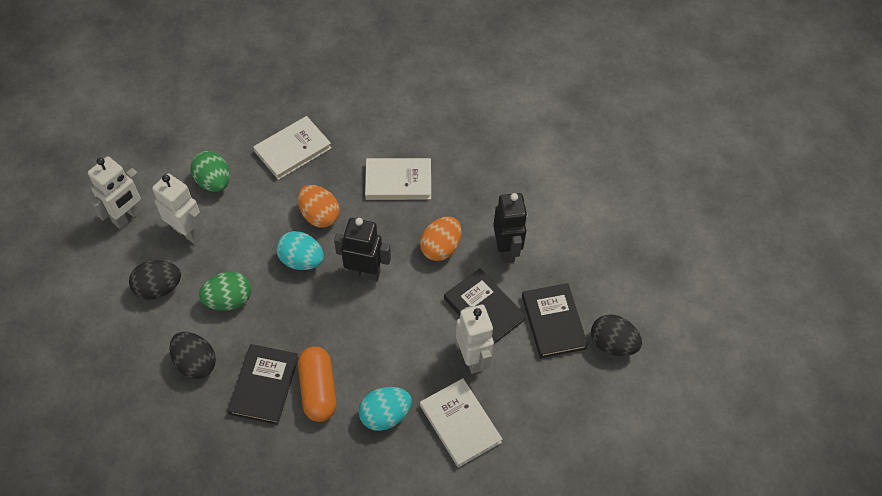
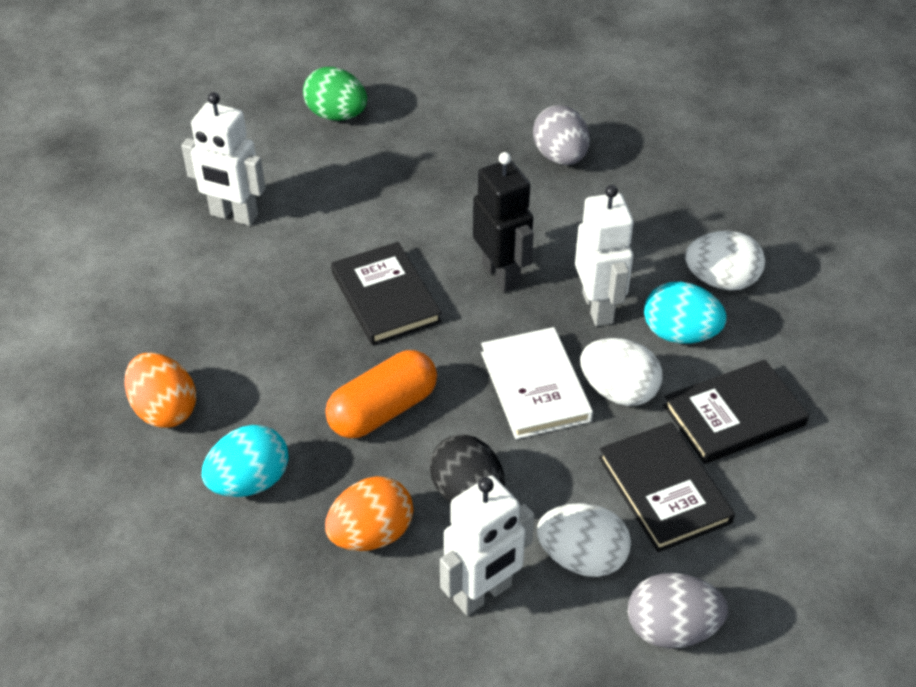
black egg: [129,260,181,300] [169,332,216,379] [591,314,642,356] = 3 -> [430,434,505,503] = 1
black robot: [334,218,391,281] [493,193,527,263] = 2 -> [473,152,534,293] = 1
green egg: [191,151,230,192] [199,272,251,311] = 2 -> [303,67,367,121] = 1
grey egg: none = 0 -> [533,105,590,165] [628,573,728,648] = 2
white book: [253,116,331,180] [365,158,431,200] [420,378,503,468] = 3 -> [481,327,593,439] = 1
white egg: none = 0 -> [537,503,631,577] [580,338,663,406] [685,231,765,290] = 3

